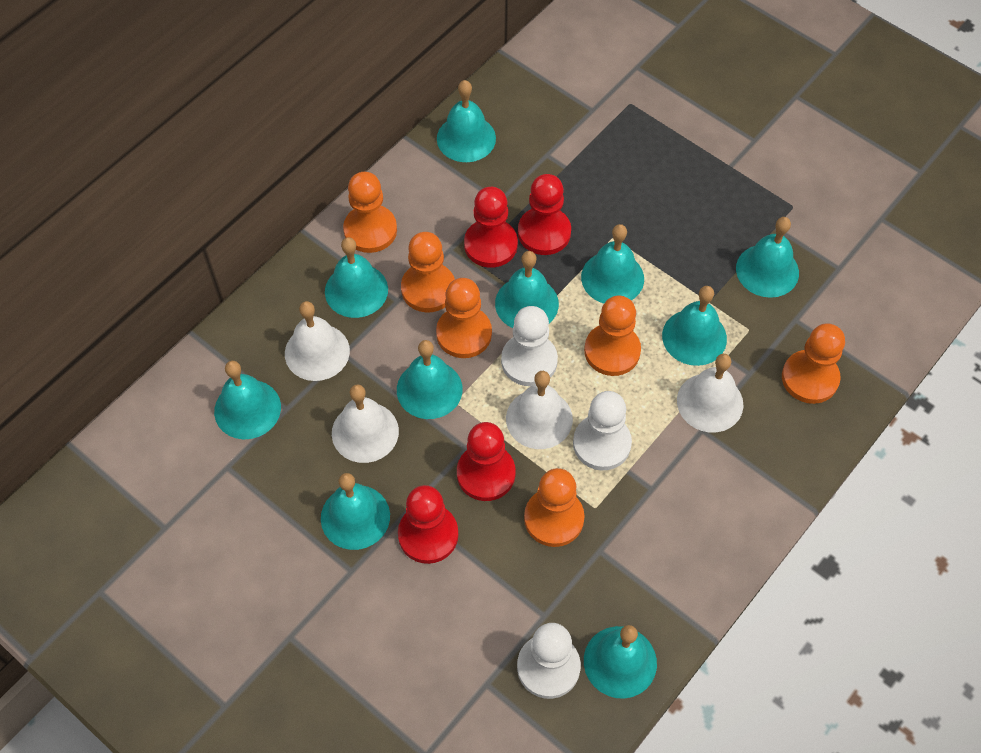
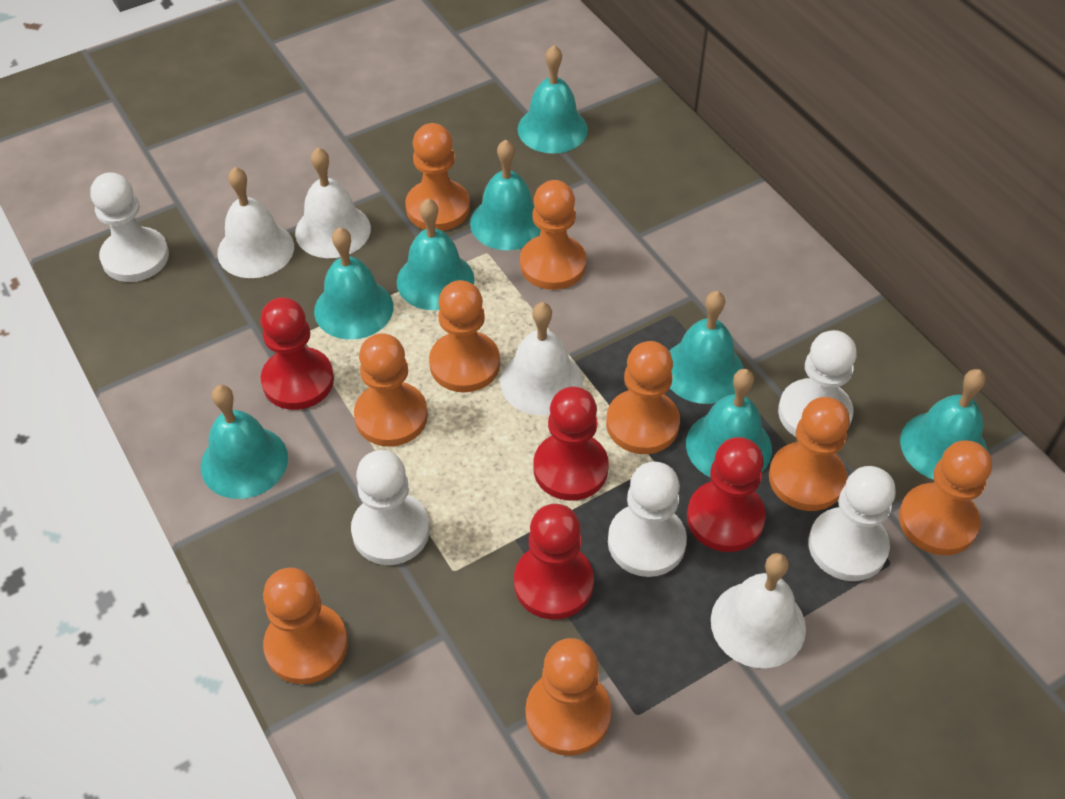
orange pawn: [343,172,397,253] [401,232,455,313] [436,278,492,358] [524,468,585,547] [584,296,641,376] [782,323,845,404] = 6 -> [263,568,348,684] [354,333,428,447] [405,123,470,231] [429,280,500,392] [520,180,587,290] [525,638,611,756] [606,341,680,454] [769,397,850,511] [899,441,992,555] = 9
turquoise bell: [214,361,281,439] [321,473,390,550] [325,237,388,318] [397,340,463,419] [437,80,496,162] [495,251,559,328] [581,224,644,303] [584,625,657,699] [662,286,727,366] [736,217,799,298] = 10 -> [201,385,288,499] [314,227,393,340] [397,199,475,310] [470,139,541,250] [517,45,588,154] [669,291,744,404] [686,369,772,477] [900,369,987,480] = 8
white pawn: [501,306,558,386] [517,623,581,699] [573,391,632,470] = 3 -> [90,172,169,282] [351,450,430,565] [608,462,687,577] [778,330,857,437] [808,466,896,581] = 5

